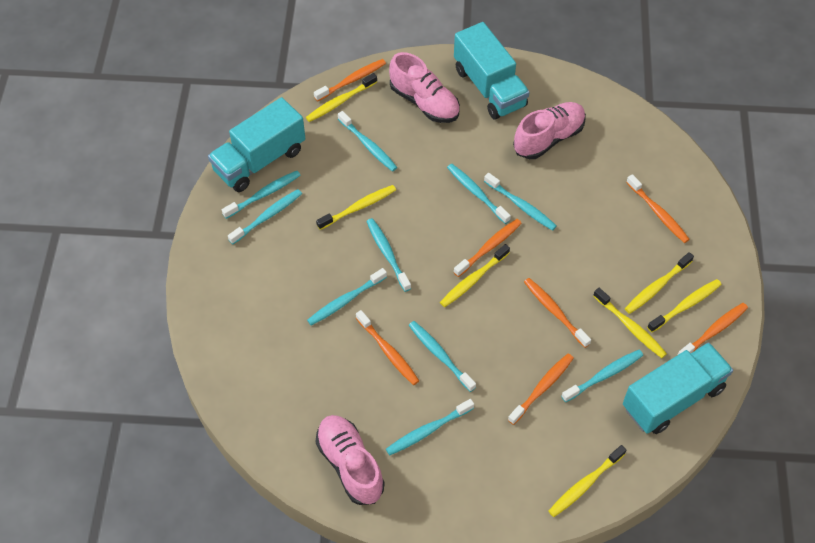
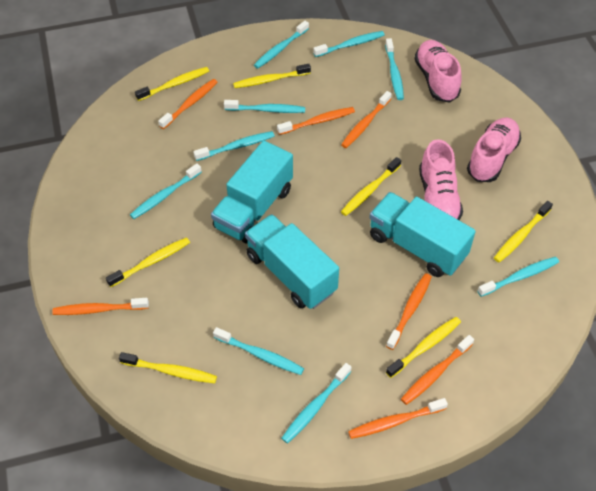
turquoise toothbrush: [222,171,301,219] [228,189,302,244] [307,268,387,325] [338,111,397,172] [366,218,411,292] [386,399,474,455] [409,321,476,392] [447,164,511,224] [484,173,557,231] [561,350,643,402] = 10 -> [130,163,202,219] [193,131,275,161] [213,327,304,375] [224,100,305,113] [254,21,309,69] [281,363,351,444] [313,31,385,57] [385,38,404,100] [478,257,559,297] = 9

